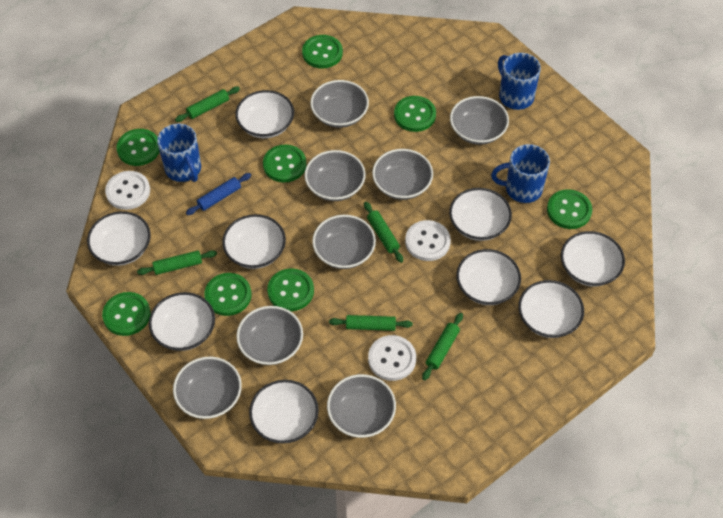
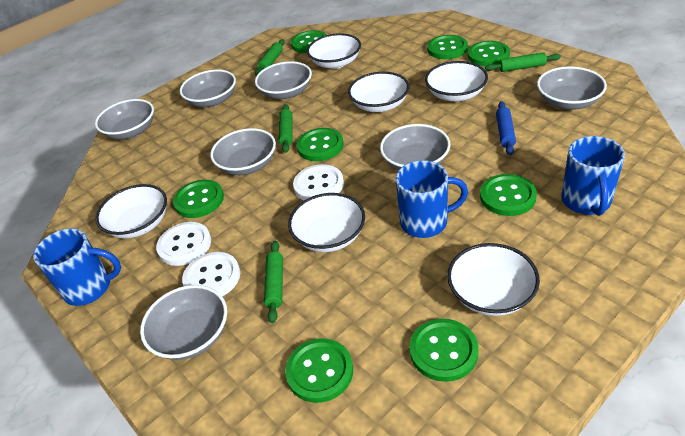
green rolling pin: [137,250,217,275] [175,87,240,122] [329,315,413,331] [364,202,403,263] [422,313,463,380] = 5 -> [255,39,285,76] [264,241,283,323] [279,104,293,153] [485,52,561,72] = 4
grey bowl: [173,357,242,419] [236,306,303,365] [305,150,366,201] [310,80,369,128] [312,215,376,269] [327,374,396,438] [372,149,433,200] [450,96,509,145] = 8 -> [95,99,154,139] [140,285,227,360] [180,70,236,107] [210,128,276,175] [255,61,312,99] [380,124,450,170] [537,66,607,110] = 7
white bowl: [87,211,151,266] [149,292,215,351] [222,214,286,269] [235,90,294,138] [249,380,319,444] [449,188,512,241] [456,249,521,305] [518,280,584,338] [561,231,625,286] = 9 -> [95,184,167,239] [288,193,365,252] [307,33,361,69] [348,72,409,112] [425,61,488,102] [447,243,540,316] = 6

